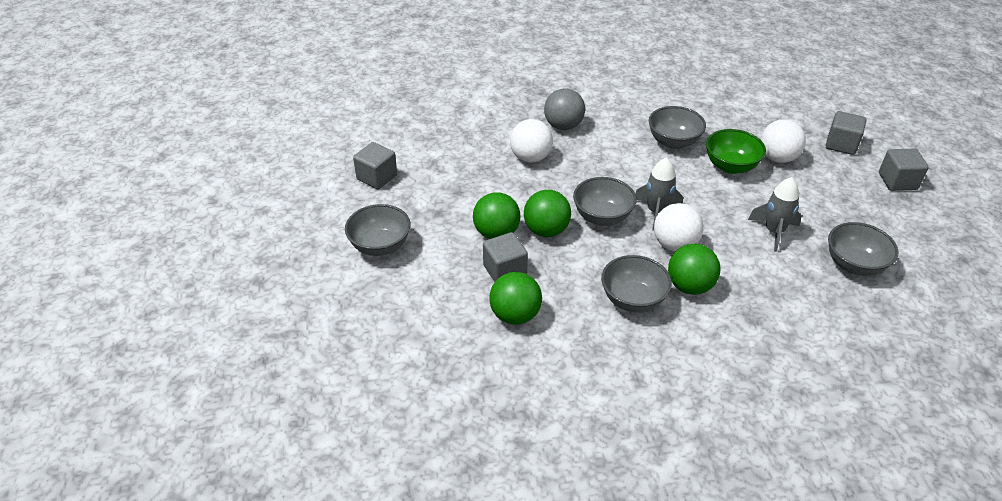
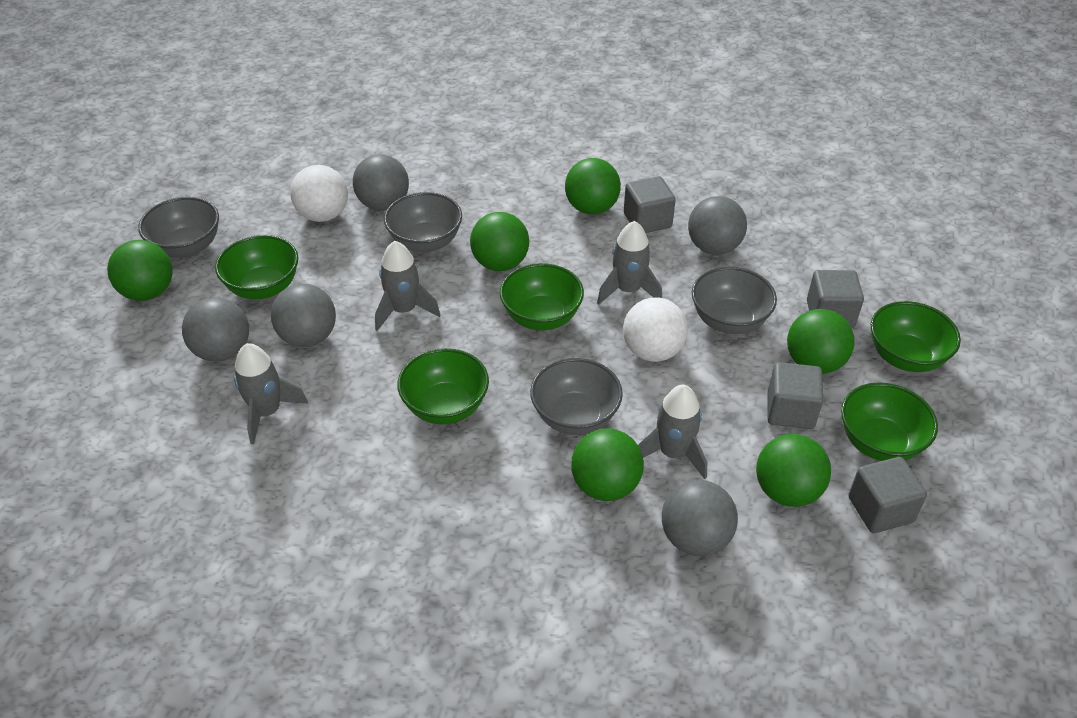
green ball: [473,192,520,239] [489,272,542,325] [524,190,571,237] [668,244,721,295] = 4 -> [107,240,173,301] [470,212,529,271] [565,158,621,214] [571,428,644,501] [756,434,831,507] [787,309,854,374] = 6
green bowl: [706,129,766,174] = 1 -> [215,235,299,299] [397,348,489,424] [500,263,584,330] [841,382,938,461] [871,301,961,372] = 5
grey ball: [544,89,585,130] = 1 -> [182,297,249,362] [271,284,336,347] [353,154,409,211] [662,480,738,556] [688,196,747,255] = 5
grey bowl: [345,204,411,256] [573,177,637,226] [601,255,672,313] [649,106,706,149] [828,222,899,276] = 5 -> [138,197,219,258] [384,192,462,252] [530,358,623,435] [692,267,777,334] = 4
grey rocket: [635,158,683,231] [748,177,802,252] = 2 -> [234,343,308,444] [375,241,440,331] [597,221,662,304] [638,385,707,479] = 4
white ball: [510,119,553,163] [654,203,703,251] [761,119,806,163] = 3 -> [290,165,348,222] [623,297,688,362] = 2

